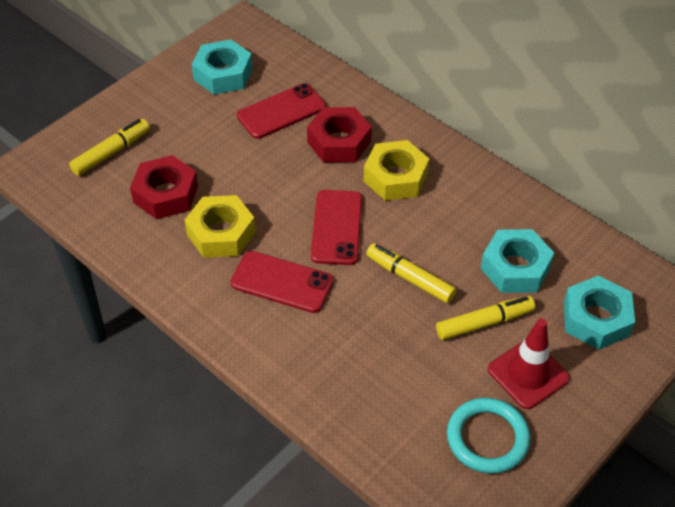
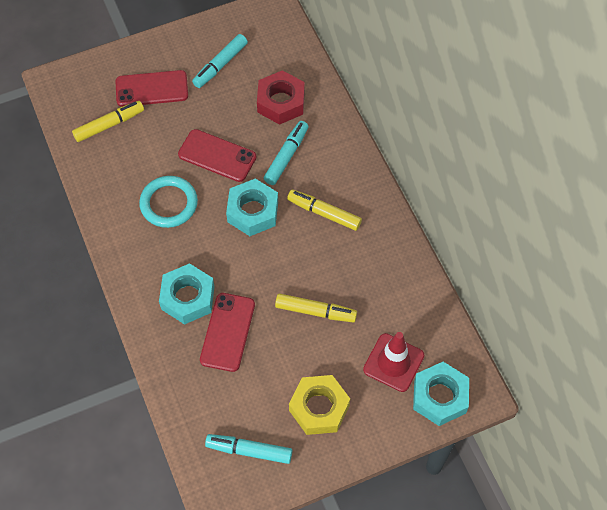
red nut: [130,155,198,219] [307,107,372,163] = 2 -> [257,70,305,125] = 1
turquoise marker: none = 0 -> [192,34,248,88] [205,434,293,464] [264,121,309,185] = 3
yellow nut: [184,195,256,258] [364,140,429,201] = 2 -> [289,375,350,435] = 1

